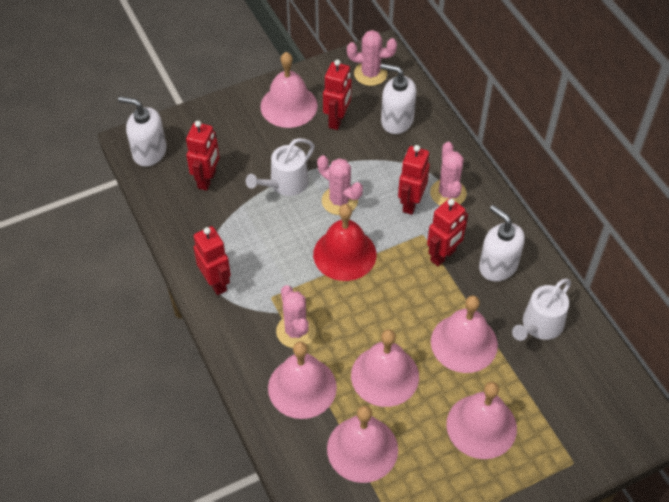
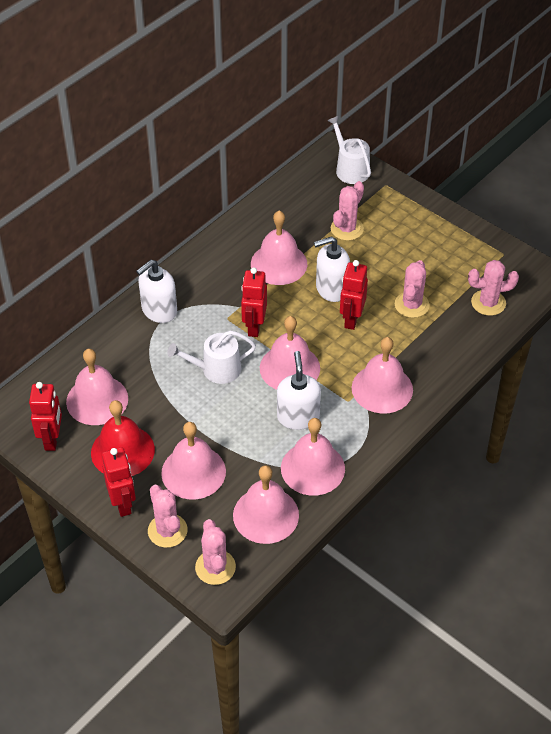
pink bell: [260,52,318,128] [268,341,337,419] [327,405,398,483] [351,329,419,407] [431,296,498,373] [446,382,517,459] = 6 -> [66,349,128,425] [161,422,226,499] [233,465,299,544] [251,211,307,285] [260,316,320,390] [281,418,345,496] [352,337,413,414] = 7
pink cactus: [276,285,316,348] [317,155,363,215] [347,30,397,86] [430,142,467,206] = 4 -> [148,485,187,548] [195,519,236,585] [331,181,364,241] [395,260,430,318] [468,260,519,316] = 5
red robot: [186,121,220,191] [194,226,231,295] [323,59,352,130] [398,145,430,215] [427,198,468,266] = 5 -> [29,382,62,451] [102,447,136,517] [241,268,267,337] [340,260,368,330] = 4

